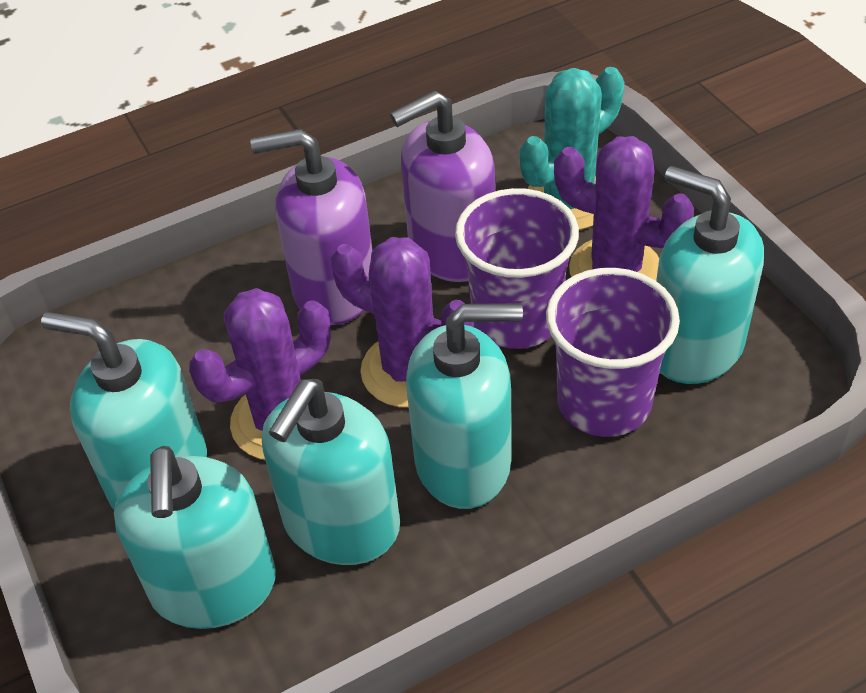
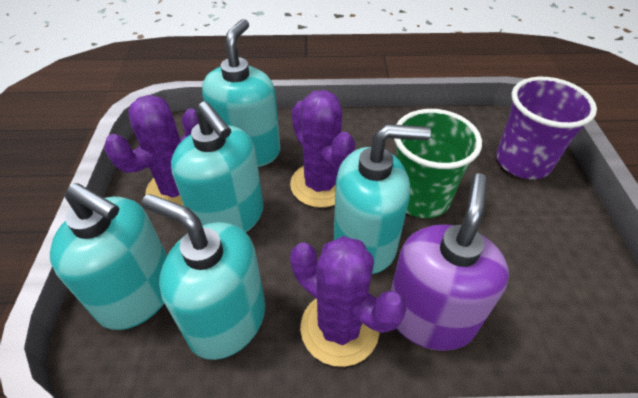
green cup: none = 0 -> [394,109,482,218] = 1
purple cup: [455,188,579,349] [546,268,680,437] = 2 -> [496,77,597,179] = 1
purple soap dispenser: [250,129,372,325] [390,90,495,282] = 2 -> [391,173,509,351] = 1
turquoise cactus: [520,67,624,230] = 1 -> none = 0

